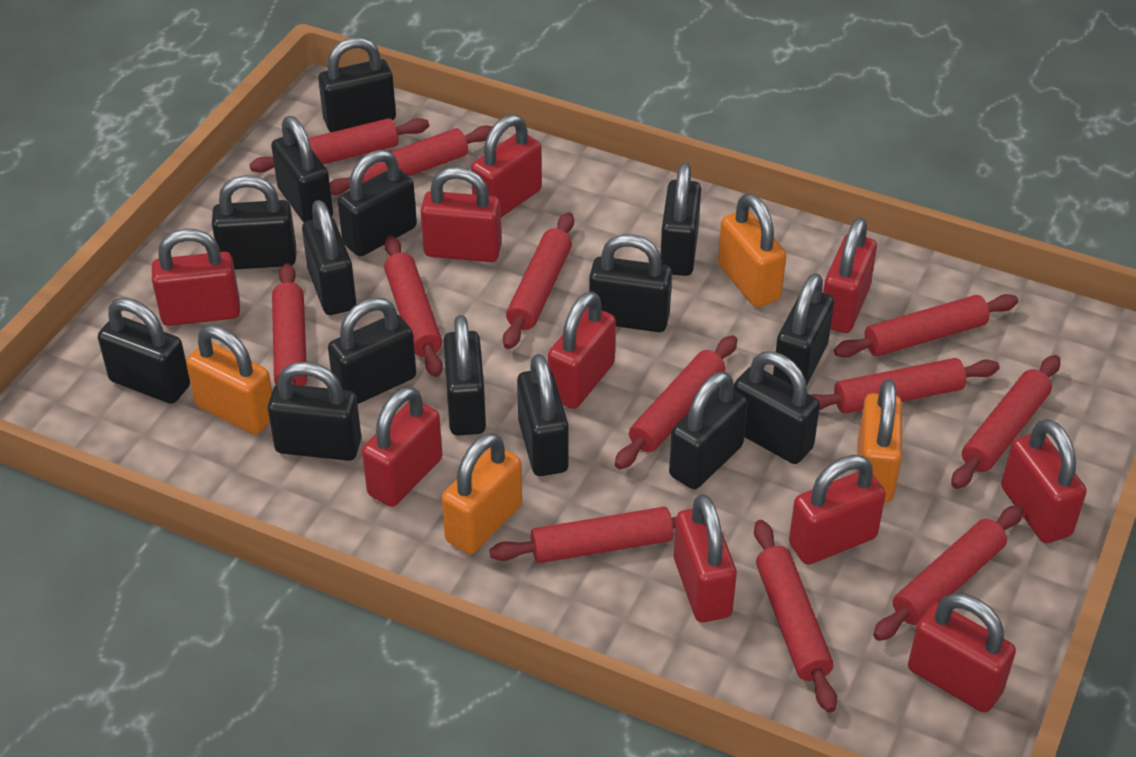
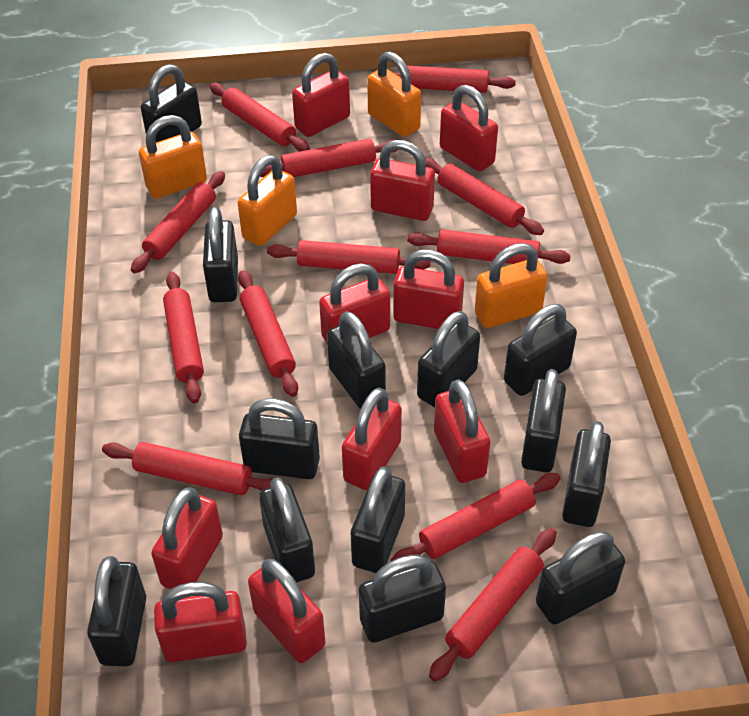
black padlock: [98,298,190,404] [212,175,296,269] [268,362,361,461] [271,116,333,223] [302,200,356,315] [318,37,396,132] [328,298,416,404] [337,150,417,257] [443,315,486,436] [517,354,569,476] [589,234,672,332] [660,162,701,276] [669,371,748,489] [733,351,820,464] [773,273,834,386] = 15 -> [87,556,146,666] [141,64,202,142] [203,207,238,302] [239,398,320,479] [259,477,315,583] [327,311,386,409] [351,466,405,573] [359,555,446,643] [417,311,480,407] [504,304,577,396] [521,369,566,472] [536,531,625,625] [562,421,611,527] = 13

